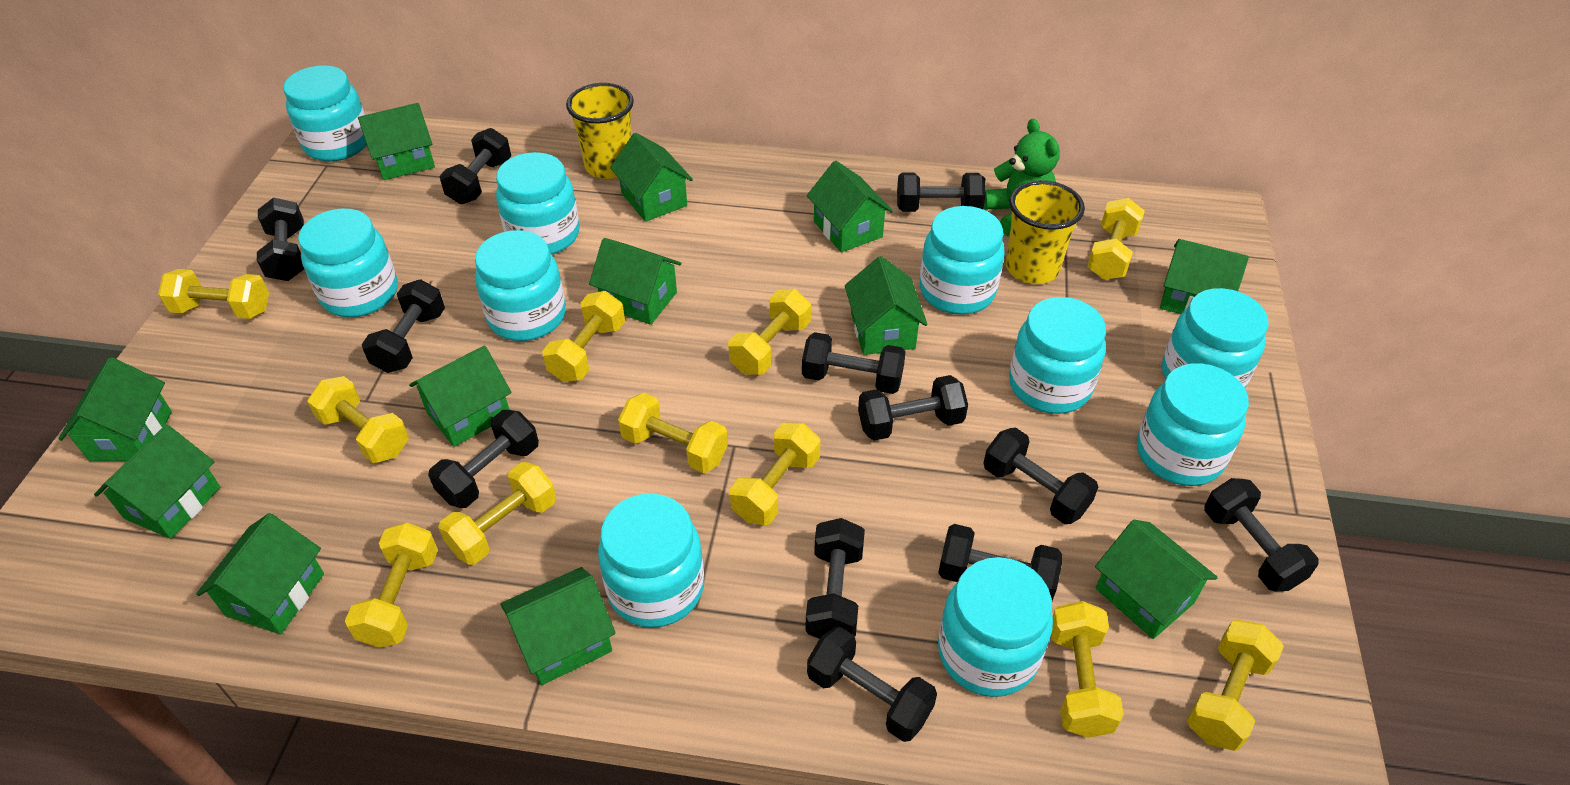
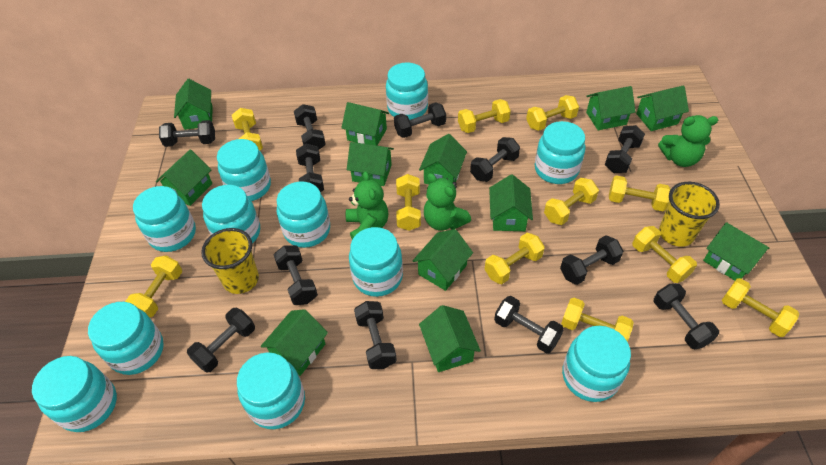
green teddy bear: [984,119,1060,236] = 1 -> [346,171,388,239] [424,173,471,231] [658,115,718,167] = 3
turquoise jar: [283,65,367,161] [298,208,398,317] [475,230,566,341] [496,152,580,254] [598,493,704,628] [920,206,1005,315] [938,557,1053,697] [1009,297,1106,414] [1137,363,1249,486] [1162,288,1269,388] = 10 -> [32,356,117,432] [88,302,164,375] [133,186,196,252] [202,185,260,243] [217,139,271,201] [237,352,305,429] [277,182,330,248] [349,227,403,297] [386,62,428,120] [535,121,585,184] [562,326,631,402] = 11

